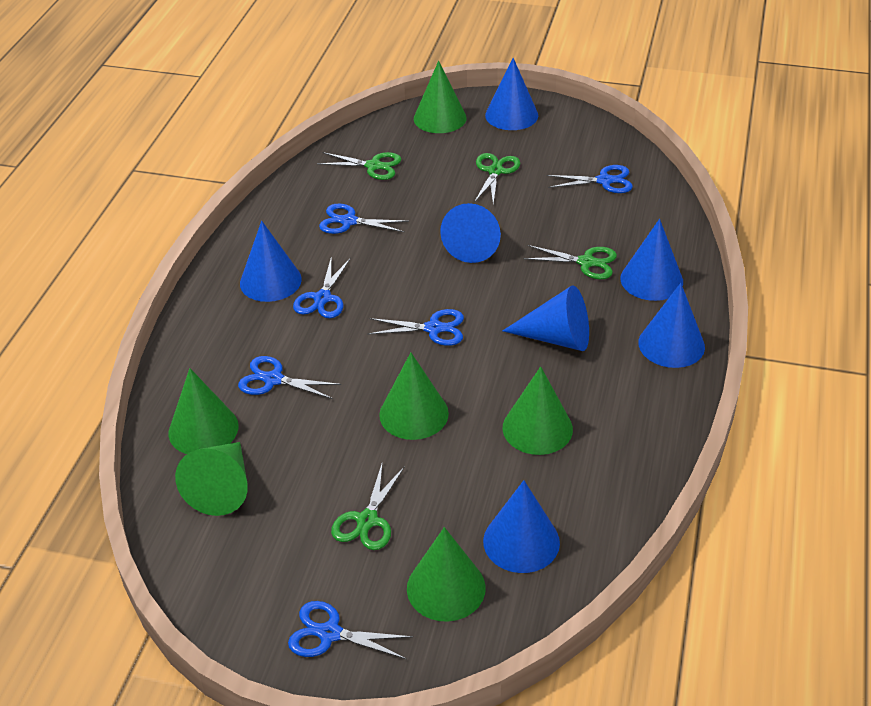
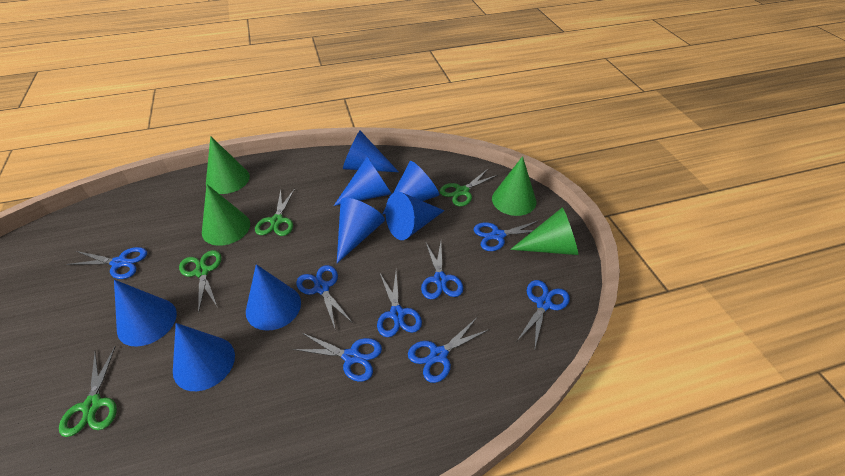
blue cone: [240,221,302,302] [440,203,501,263] [483,480,560,573] [485,58,538,130] [503,285,589,351] [621,219,683,301] [638,283,705,368] = 7 -> [114,280,177,347] [173,323,235,391] [246,264,301,331] [334,157,392,206] [337,198,385,263] [343,131,399,172] [382,161,439,215] [386,192,445,240] = 8
blue scissors: [238,356,341,399] [288,601,413,659] [293,256,351,318] [319,204,409,234] [368,309,464,346] [546,165,633,193] = 6 -> [66,247,147,279] [293,332,382,382] [296,265,353,328] [377,273,422,337] [408,319,490,383] [421,241,464,299] [474,221,538,251] [517,280,570,347] = 8
green cone: [169,368,239,454] [175,442,248,516] [379,352,449,440] [407,527,486,622] [414,61,467,133] [502,366,573,455] = 6 -> [202,184,250,246] [206,136,250,194] [492,156,536,216] [510,207,578,255] = 4

